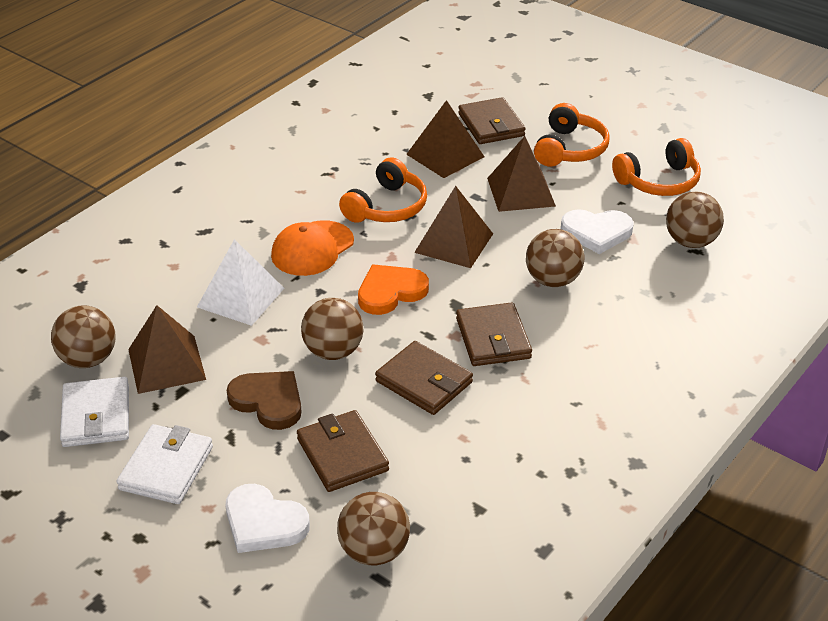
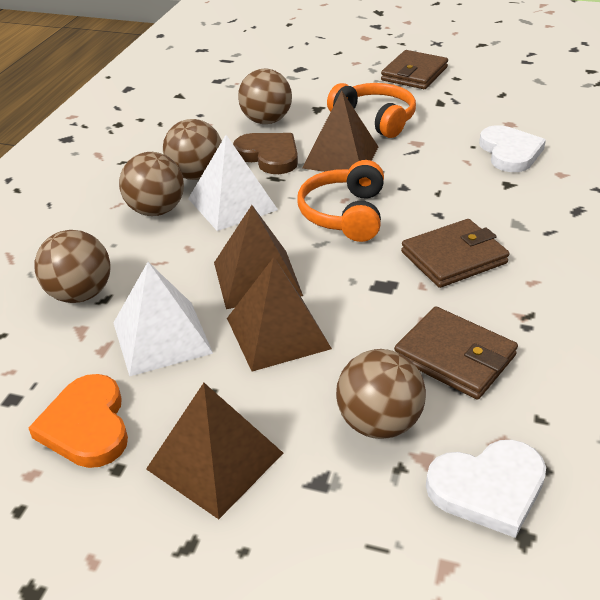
brown wallet: [297,410,389,492] [375,341,473,415] [456,302,532,366] [458,97,526,144] = 4 -> [381,50,448,89] [394,306,518,400] [401,219,510,288] = 3
orange cap: [271,220,354,276] = 1 -> none = 0
orange headphones: [339,157,427,223] [534,103,610,167] [612,138,701,196] = 3 -> [297,160,384,242] [327,83,416,138] = 2
white pyramid: [197,239,284,326] = 1 -> [113,262,213,376] [188,135,278,231] = 2
white wallet: [60,377,129,447] [116,424,213,504] = 2 -> none = 0

